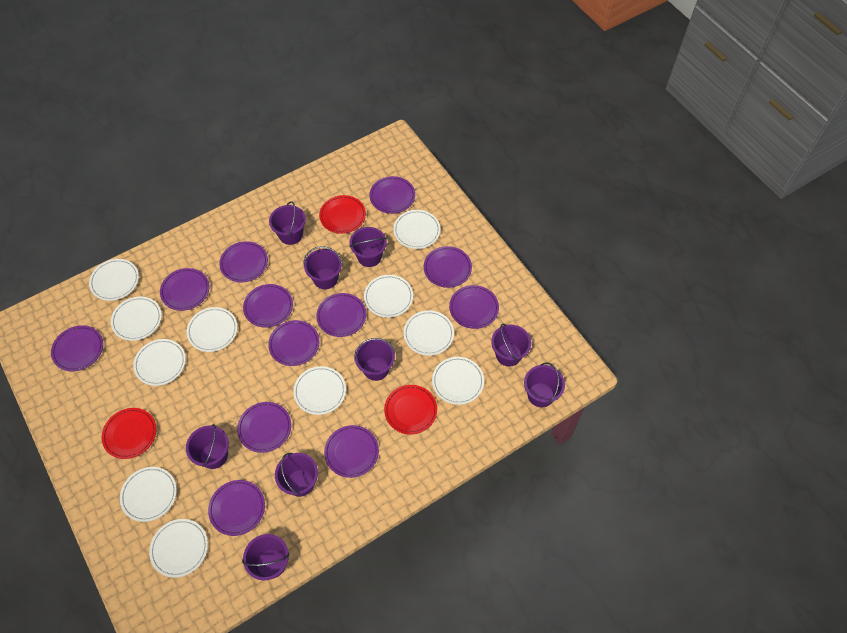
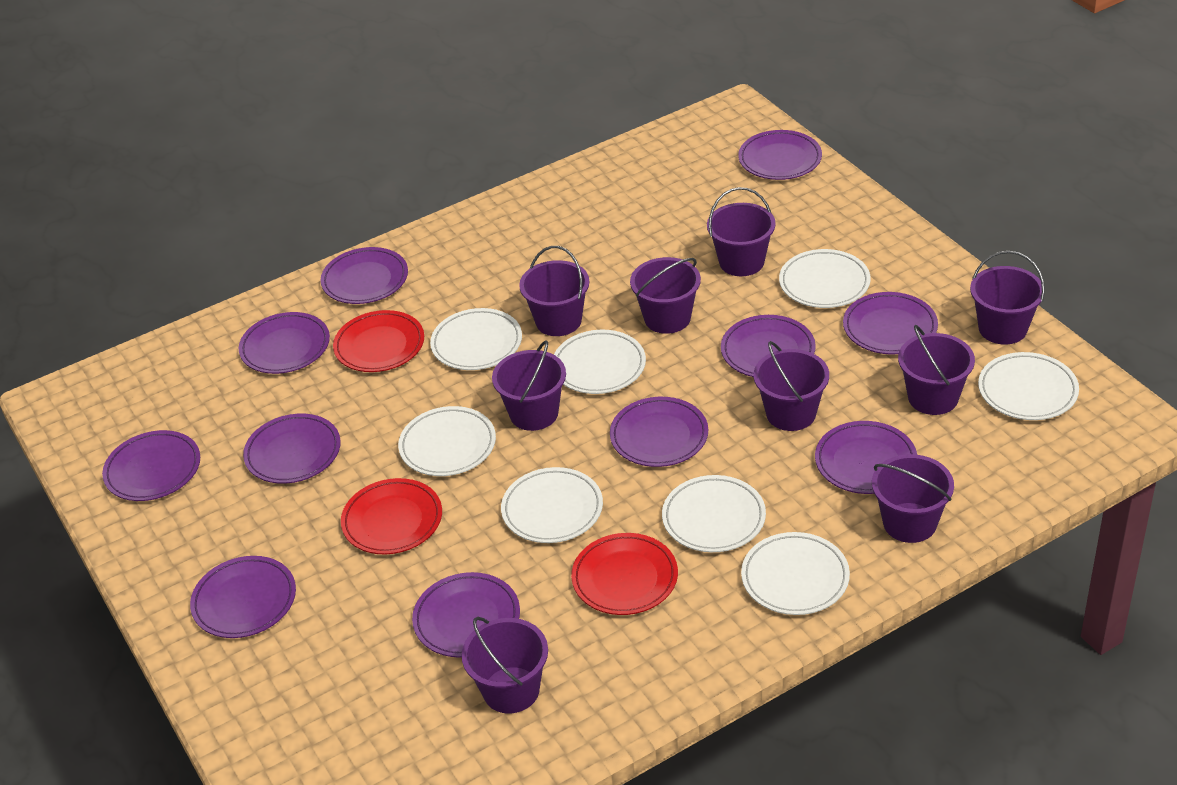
purple plate: [51,325,103,371] [160,268,209,311] [208,480,265,536] [219,241,268,282] [237,402,291,453] [243,284,293,328] [268,320,320,366] [316,293,366,337] [324,425,379,478] [369,176,415,214] [424,246,472,288] [449,285,499,329] = 12 -> [102,430,200,501] [190,556,296,638] [239,312,330,374] [243,414,341,484] [321,247,408,304] [412,572,520,658] [610,397,708,467] [721,315,816,377] [738,130,822,180] [815,421,917,494] [843,292,938,354] = 11
white plate: [89,259,139,301] [111,297,162,341] [120,467,177,522] [133,339,186,386] [149,519,208,578] [187,307,238,352] [293,366,346,415] [364,275,413,318] [393,210,440,249] [404,310,454,356] [432,357,484,405] = 11 -> [398,406,496,476] [430,308,522,370] [501,467,603,543] [554,330,646,394] [662,475,766,552] [741,532,850,615] [779,249,871,308] [978,352,1079,420] = 8

